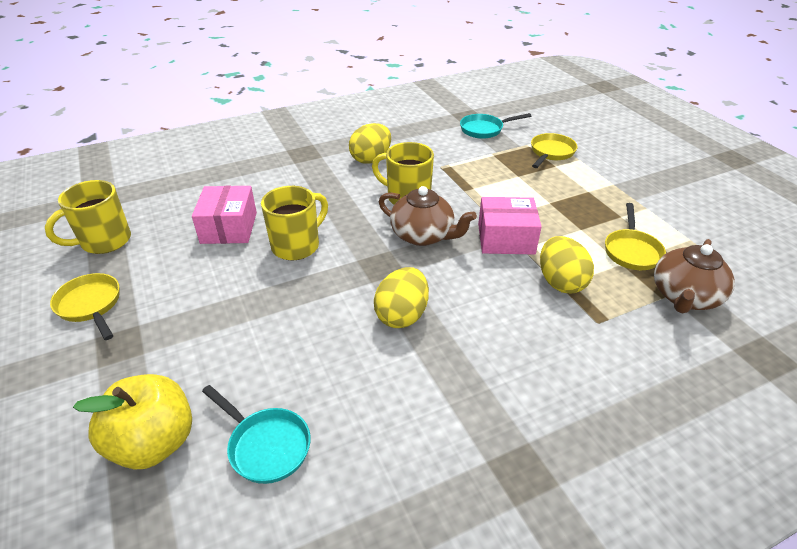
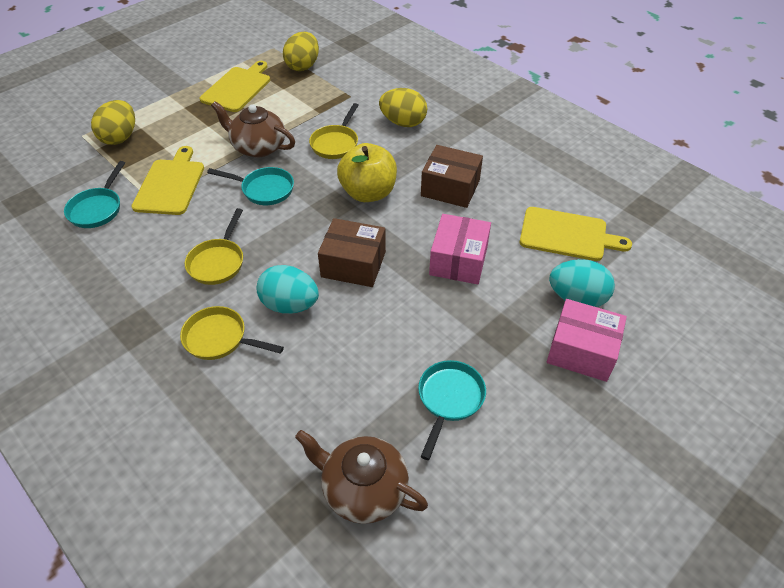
brown box: none = 0 -> [318,218,386,287] [421,145,483,208] = 2
turquoise egg: none = 0 -> [257,265,319,314] [549,259,615,307] = 2
turquoise pan: [202,385,311,484] [460,113,531,139] = 2 -> [64,161,125,228] [207,167,294,205] [418,360,486,460] = 3
yellow cutting board: none = 0 -> [131,146,204,215] [200,61,270,112] [520,207,632,261] = 3
yellow mug: [45,180,131,254] [261,186,328,260] [372,142,434,205] = 3 -> none = 0

